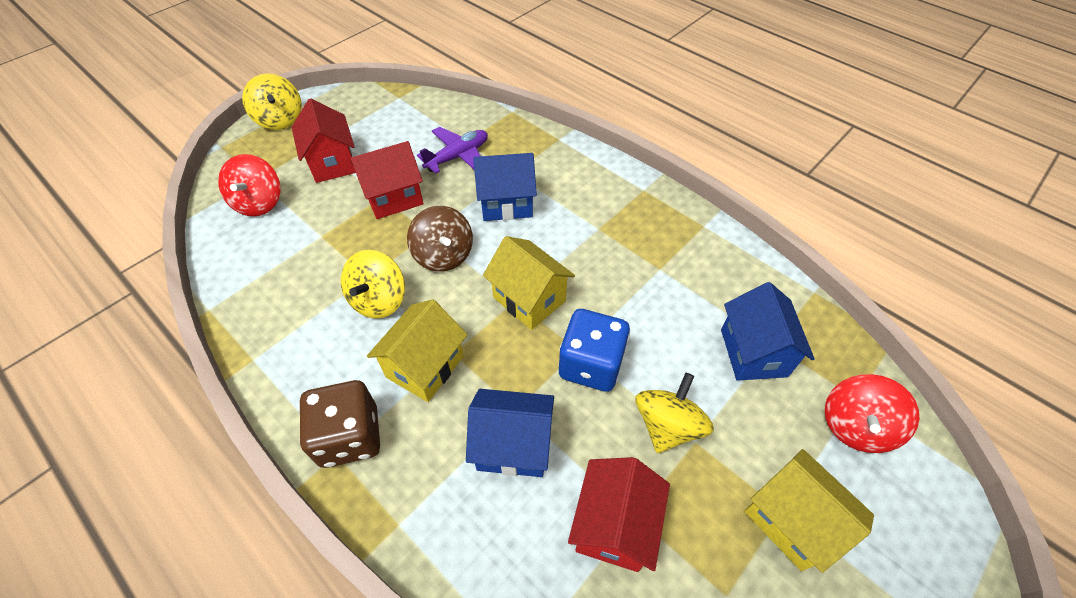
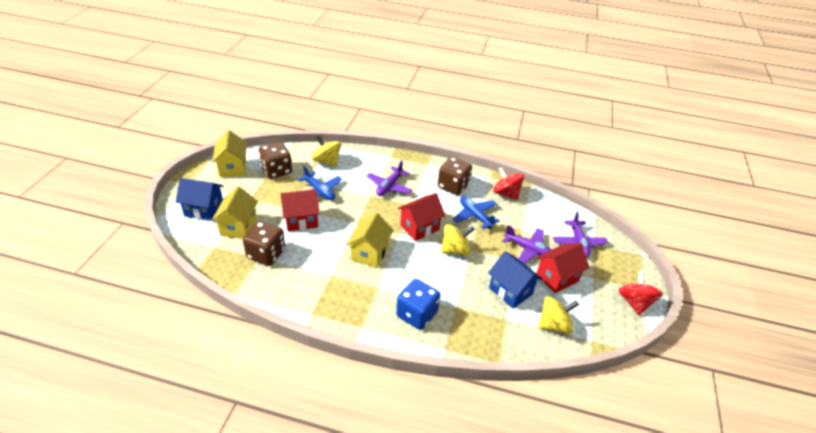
blue house: [466,389,554,477] [473,153,537,221] [721,282,815,381] = 3 -> [176,178,224,221] [488,252,542,309] = 2
blue plane: none = 0 -> [298,166,342,200] [453,196,499,229] = 2
brown dice: [300,380,380,468] = 1 -> [243,221,285,266] [259,142,292,179] [438,157,472,195] = 3
brown spinning top: [407,206,473,272] = 1 -> none = 0
purple plane: [417,127,488,174] = 1 -> [366,161,413,196] [503,225,552,264] [553,212,608,258] = 3

